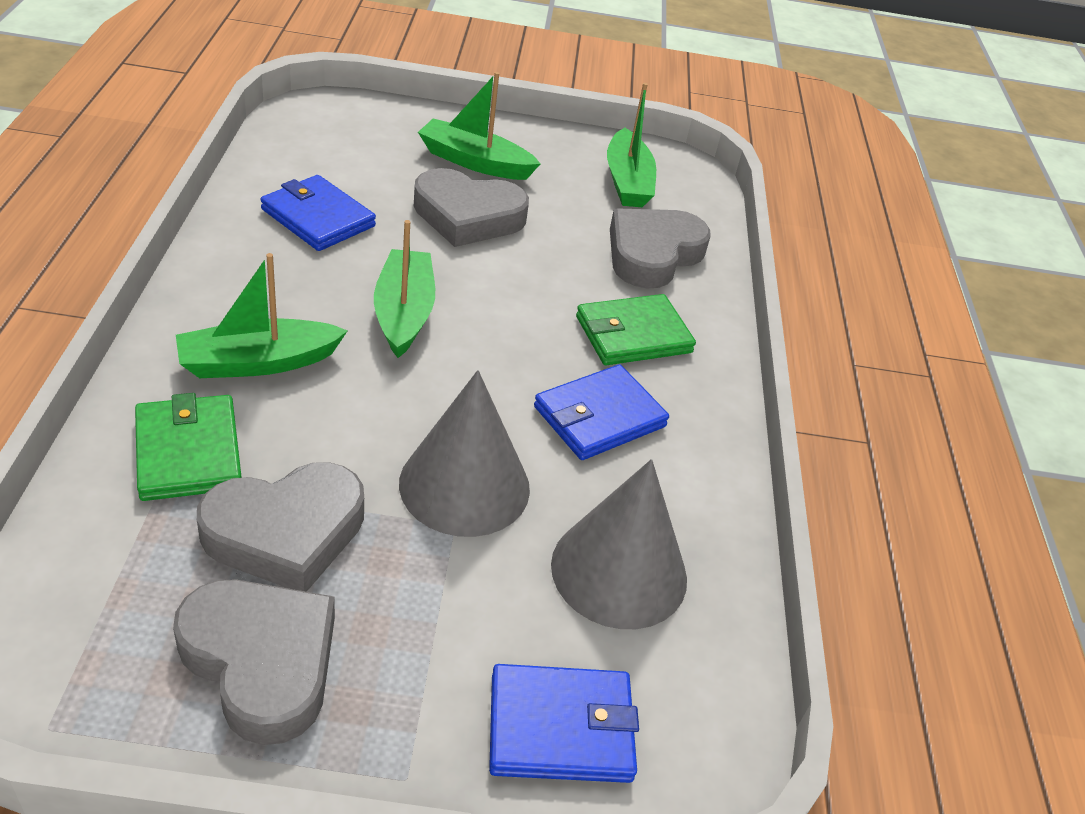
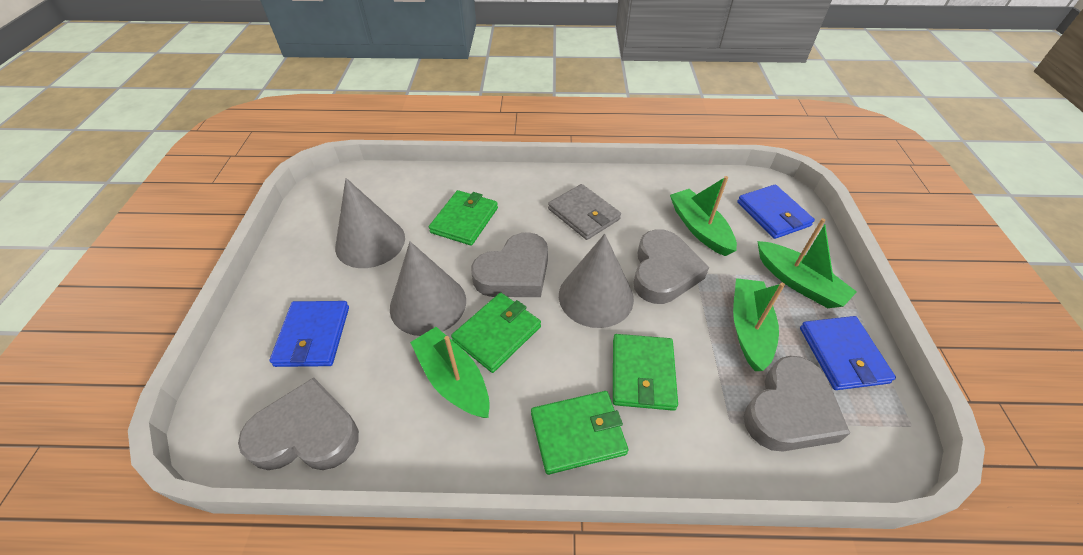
green wallet: [135,393,242,501] [576,294,696,365] = 2 -> [429,190,498,246] [451,293,541,373] [531,391,628,475] [613,334,678,411] = 4
grey cone: [399,370,530,537] [551,459,687,629] = 2 -> [335,178,405,268] [390,241,466,336] [559,234,634,328] = 3
grey wallet: none = 0 -> [548,184,621,240] = 1

